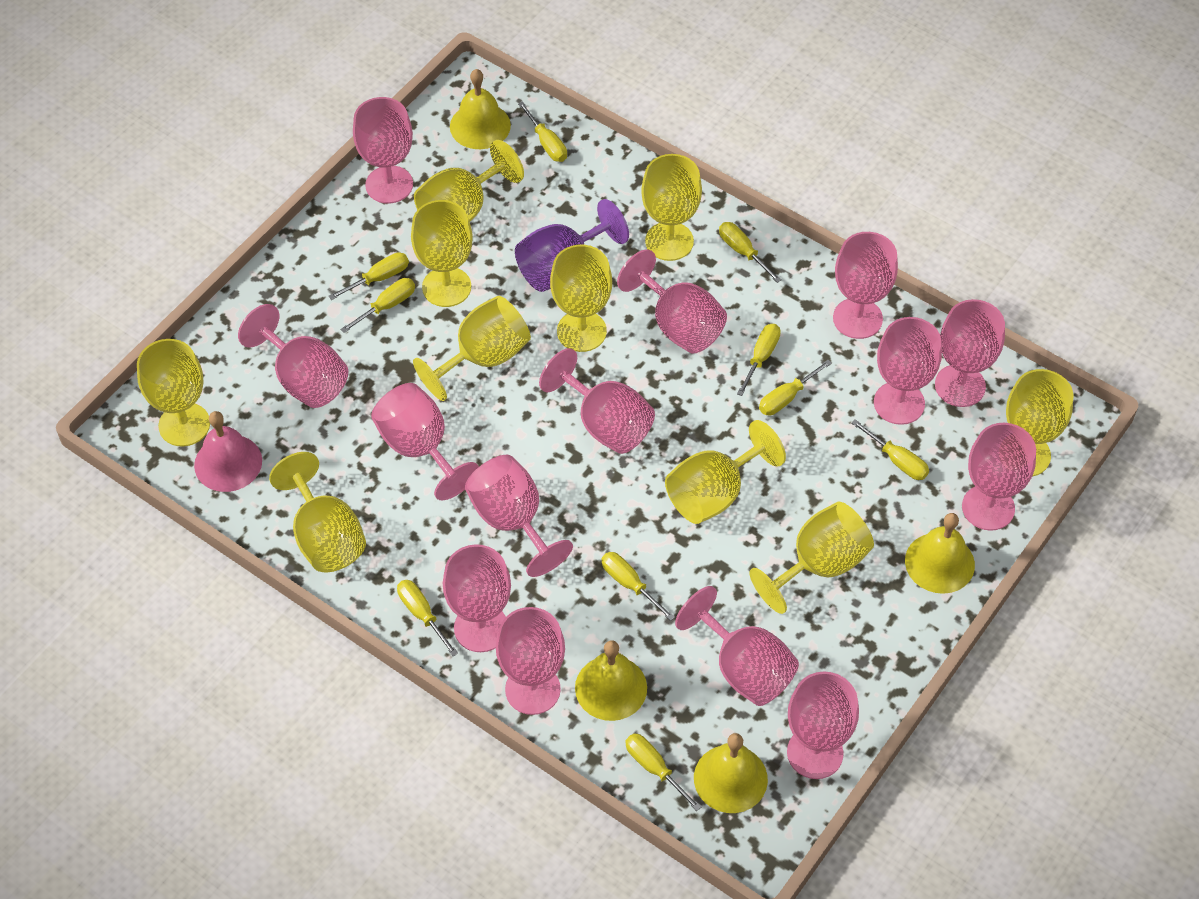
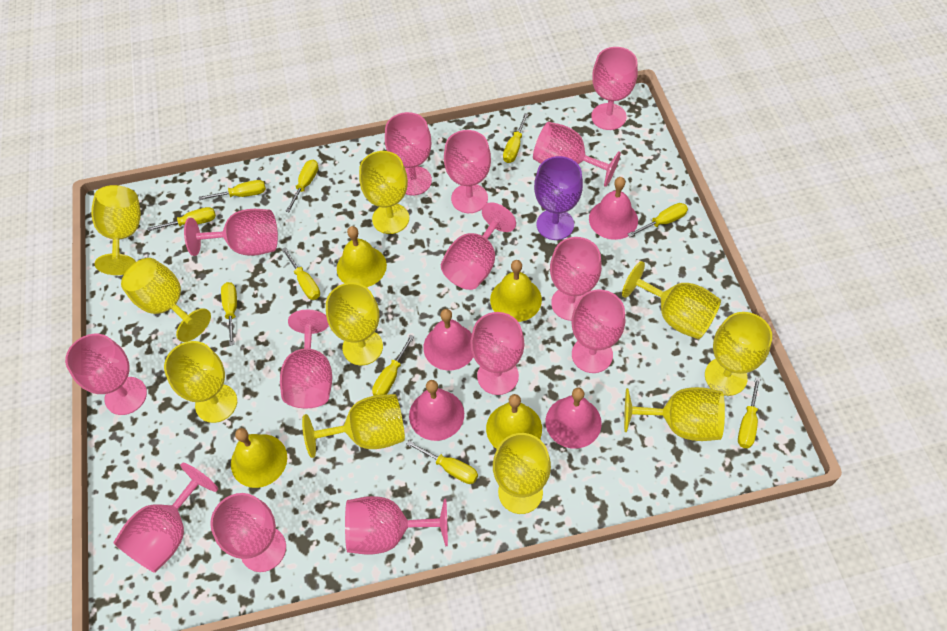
pink bell: [194,411,262,492] = 1 -> [409,380,464,441] [423,309,473,370] [545,387,602,449] [589,177,638,240] = 4

